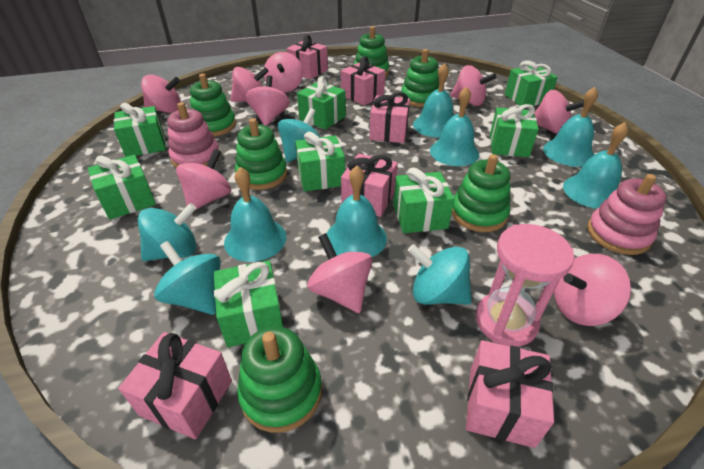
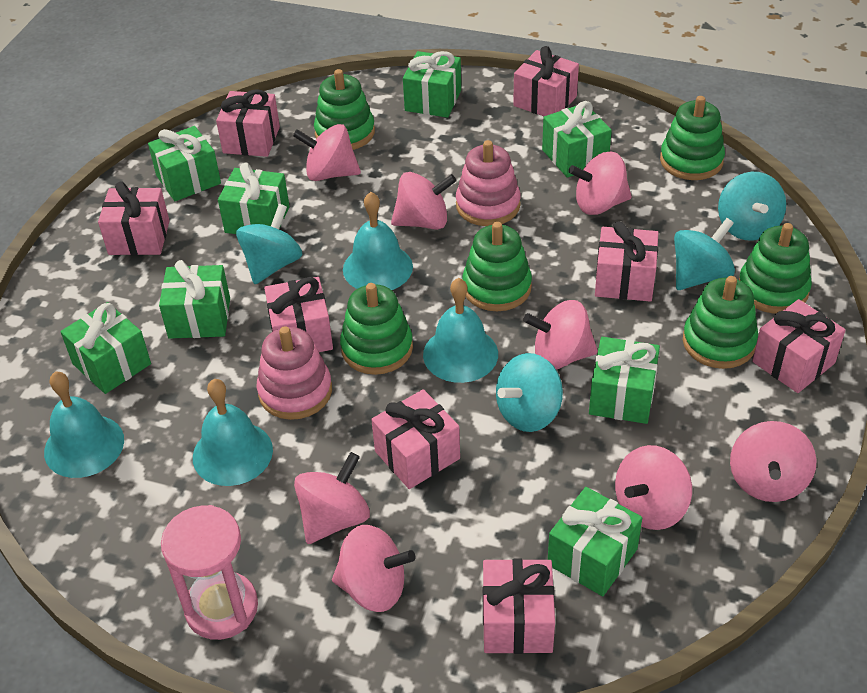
pink gift: [118,332,232,439] [286,35,328,79] [341,56,385,106] [341,153,398,217] [369,92,410,143] [466,340,554,448] = 6 -> [98,181,169,255] [216,89,280,157] [264,277,333,352] [371,389,460,489] [482,559,555,654] [513,46,579,116] [595,221,659,302] [752,299,846,393] = 8
pink spinning top: [141,74,180,113] [176,149,231,210] [231,67,269,102] [245,75,290,126] [264,52,303,93] [308,233,372,313] [451,65,496,106] [534,90,584,134] [554,254,631,326] = 9 -> [293,124,361,181] [294,452,370,544] [332,525,416,612] [391,172,457,230] [523,300,598,370] [568,151,632,215] [615,445,692,530] [730,421,817,502] = 8
turquoise bell: [224,167,286,262] [327,166,387,257] [413,63,453,138] [430,87,479,166] [543,87,598,167] [563,122,628,209] = 6 -> [44,372,124,478] [193,379,273,486] [343,192,413,290] [423,278,498,383] = 4

